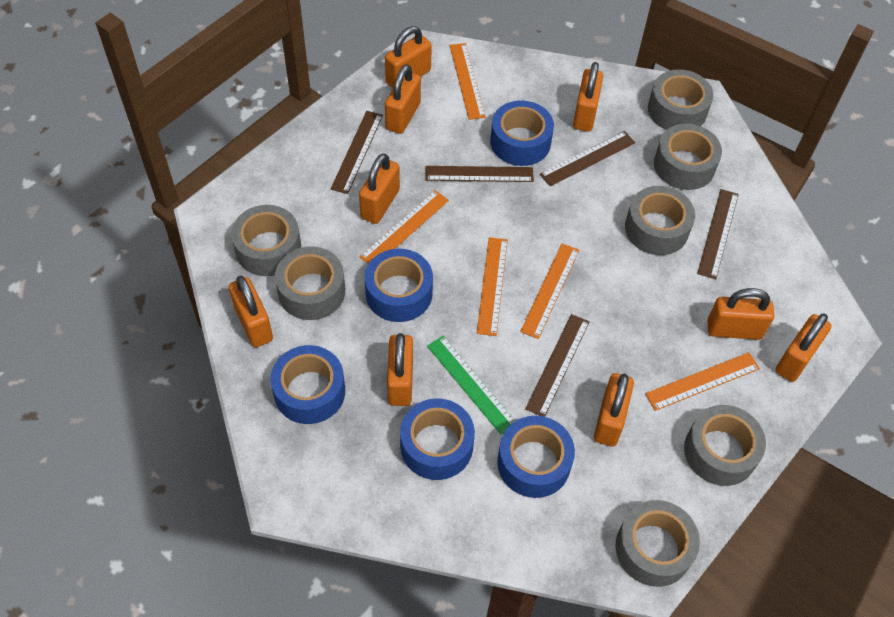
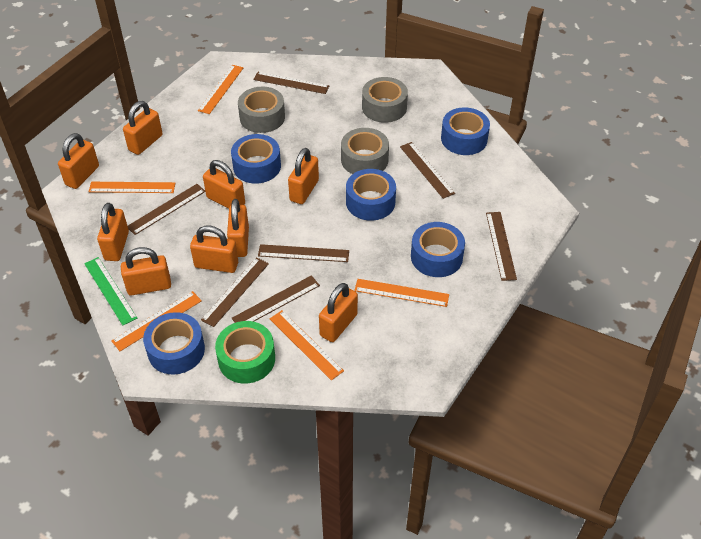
brown ruler: [331,111,383,194] [425,166,534,182] [525,314,589,417] [540,131,635,186] [697,189,739,279] = 5 -> [128,184,205,235] [201,257,269,327] [232,275,320,323] [253,72,329,94] [258,244,349,262] [400,142,455,199] [486,212,517,281] = 7
green tape: none = 0 -> [215,321,275,384] = 1
grey tape: [231,205,301,276] [275,247,345,320] [616,500,700,587] [625,186,695,255] [648,69,713,130] [654,124,722,190] [684,405,766,486] = 7 -> [238,87,285,133] [341,128,389,174] [362,77,408,123] = 3

